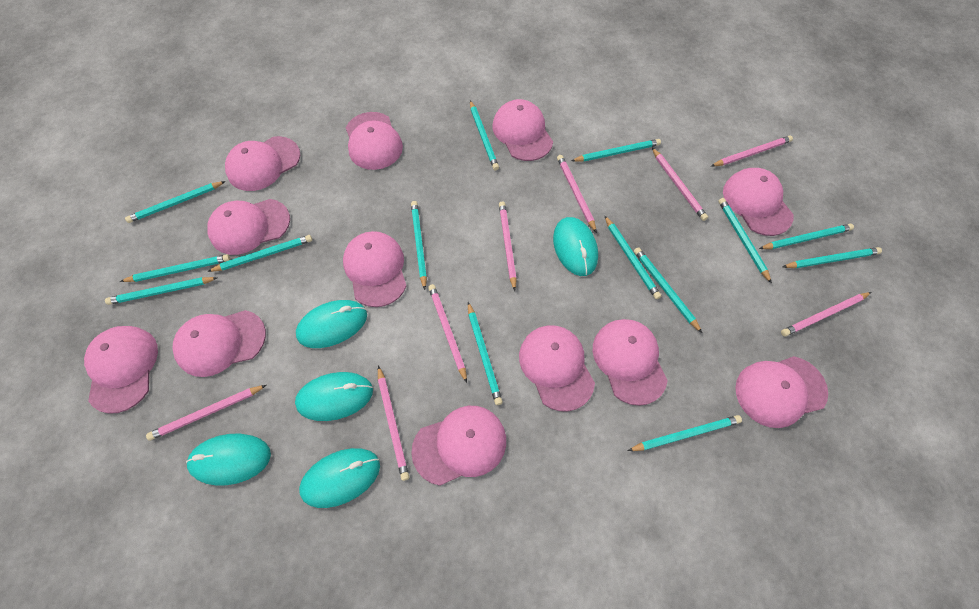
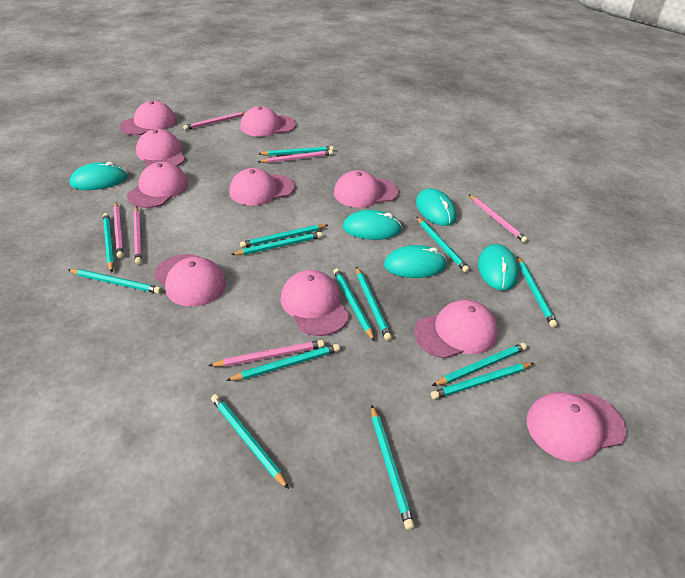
pink cap: [84,326,158,414] [173,310,266,377] [207,199,290,255] [225,136,300,191] [343,231,406,307] [346,112,403,170] [411,406,506,486] [493,99,553,161] [519,326,595,412] [593,319,668,406] [723,168,794,236] [735,356,828,428] = 12 -> [120,101,176,135] [127,162,189,208] [136,129,185,167] [154,254,226,307] [229,168,295,206] [240,106,296,137] [280,270,349,336] [334,170,398,208] [414,300,498,359] [526,392,626,462] = 10
pink pencil: [146,385,266,440] [378,366,409,481] [428,284,467,383] [499,201,517,291] [557,155,597,233] [652,148,708,221] [711,136,793,167] [781,292,871,337] = 8 -> [113,202,124,258] [133,206,142,264] [183,112,246,130] [208,340,324,367] [258,150,333,163] [469,195,528,243] = 6

